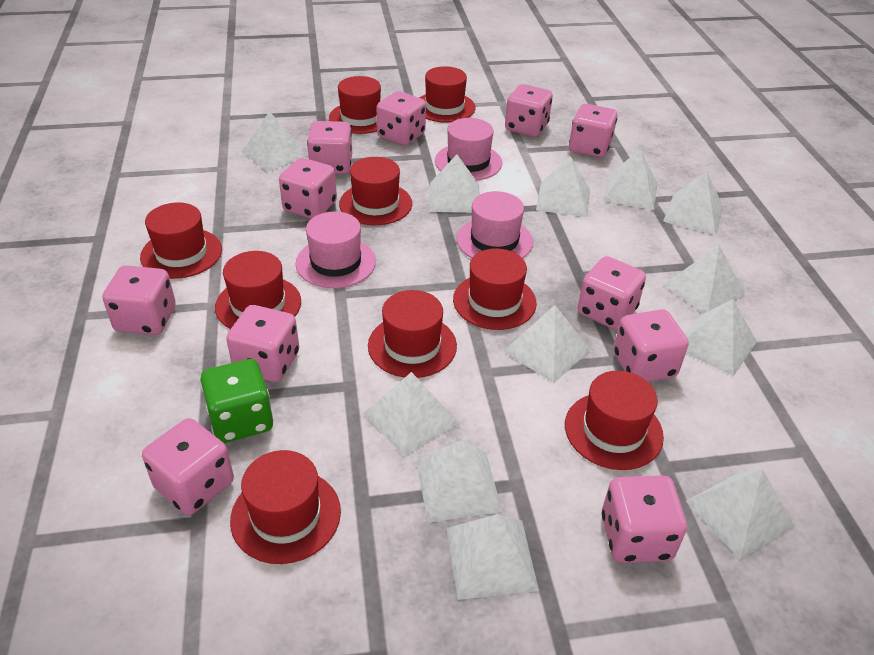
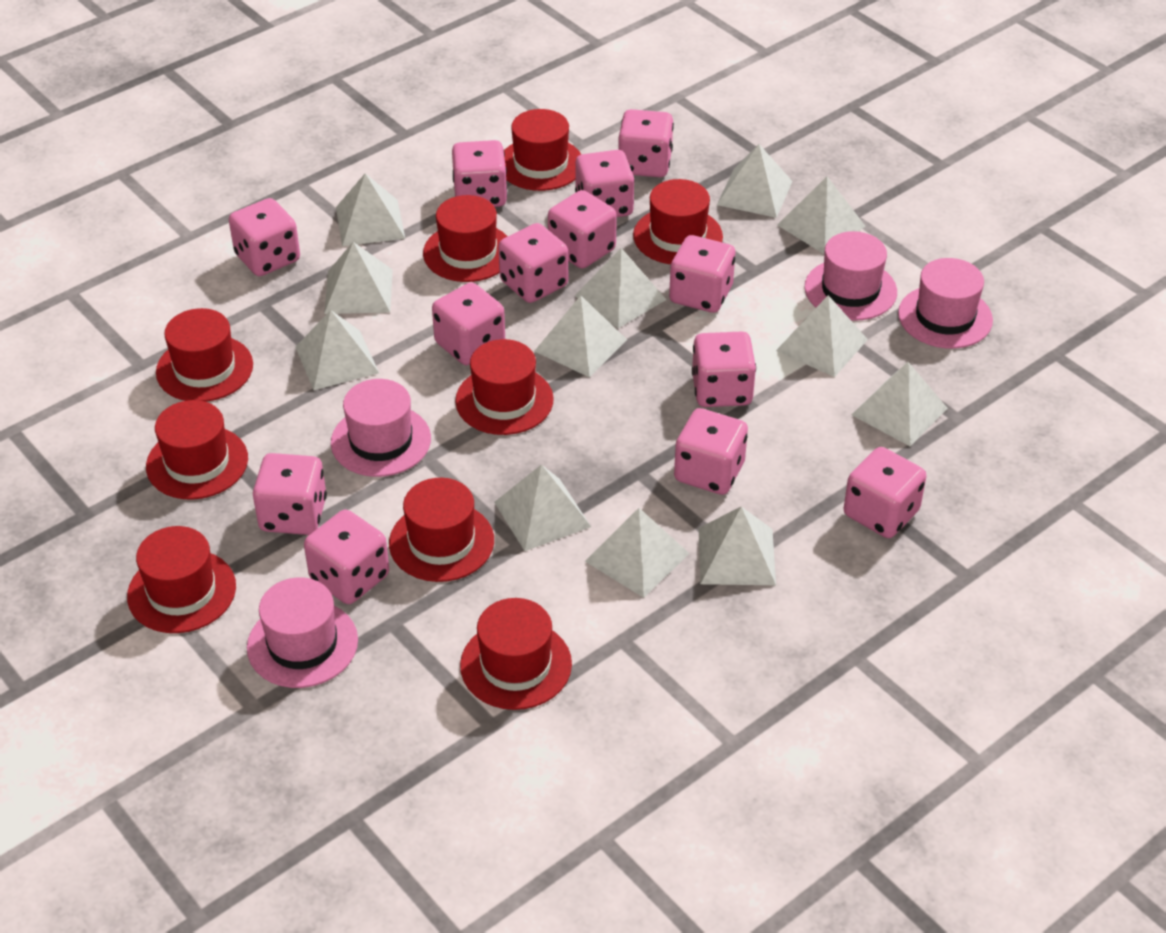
green dice: [200,359,273,443] = 1 -> none = 0
pink dice: [102,265,176,335] [142,418,234,515] [226,305,299,382] [279,158,337,219] [307,121,352,174] [376,91,426,146] [505,84,553,137] [569,104,617,158] [578,256,646,330] [602,476,687,563] [614,309,689,382] = 11 -> [229,198,300,276] [253,453,327,535] [304,509,389,604] [432,282,505,365] [452,140,507,207] [498,223,568,303] [548,190,617,269] [575,150,635,217] [618,109,674,177] [669,235,735,313] [674,408,748,495] [692,331,756,407] [844,447,927,538] = 13
pink hat: [296,212,376,288] [435,118,502,180] [457,191,533,258] = 3 -> [247,577,358,688] [331,379,431,477] [804,231,897,321] [898,258,993,349] = 4

